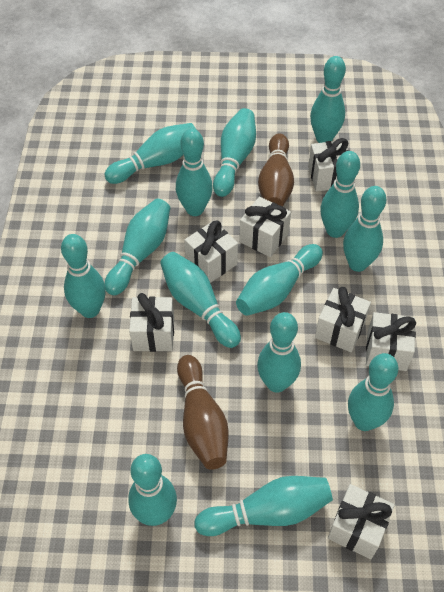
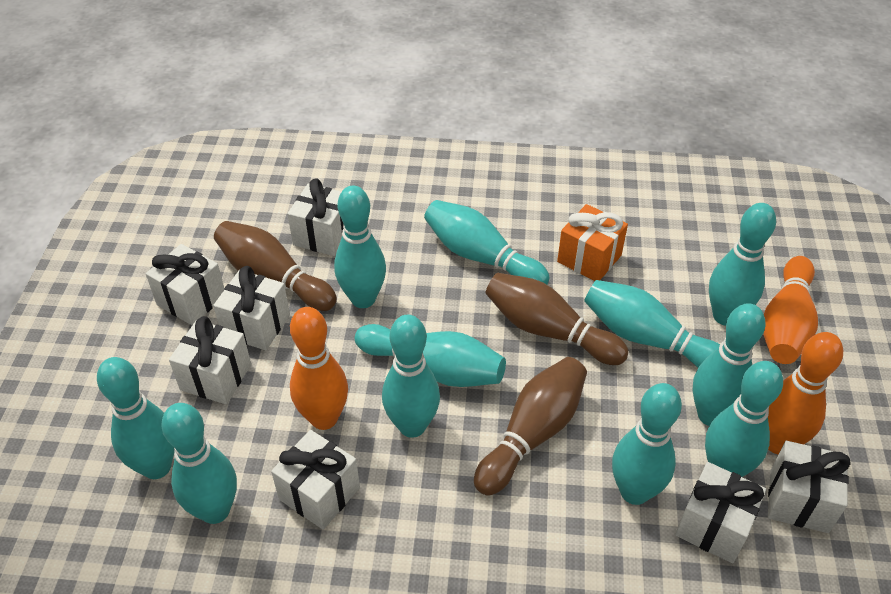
brown bowling pin: [177,355,229,470] [258,133,294,206] = 2 -> [214,221,337,311] [474,357,587,495] [486,273,628,365] = 3
orange bowling pin: none = 0 -> [290,307,348,430] [763,256,818,364] [768,332,843,454] = 3
orange gift: none = 0 -> [557,204,628,281] = 1
turquoise bowling pin: [61,234,106,318] [105,123,196,184] [105,199,170,295] [128,454,177,526] [160,252,241,348] [176,129,213,216] [194,476,333,536] [213,108,256,197] [236,244,323,316] [257,312,301,393] [310,56,346,143] [320,151,360,238] [343,186,386,272] [348,353,398,431] = 14 -> [97,357,175,479] [161,403,237,524] [334,185,386,308] [355,324,506,387] [382,315,440,438] [424,200,550,284] [584,280,720,367] [612,383,682,505] [693,303,765,426] [705,361,783,477] [709,203,776,326] = 11

